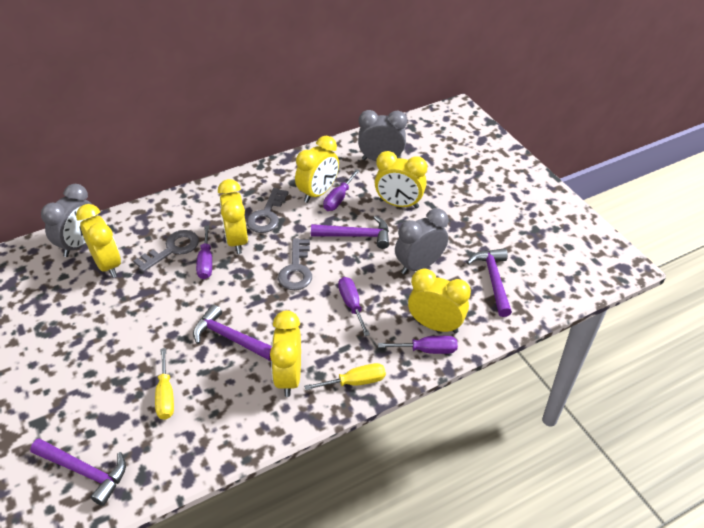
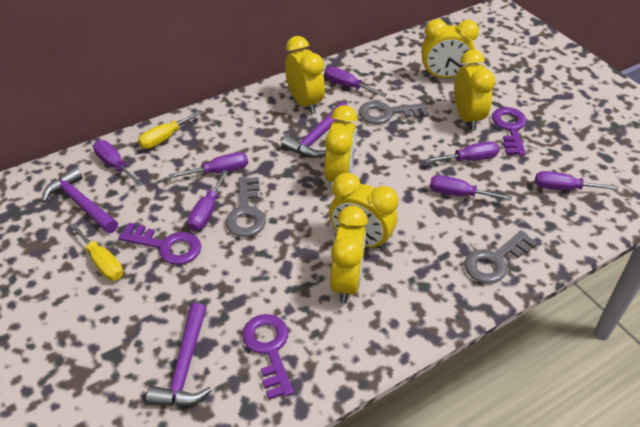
grey clock: [41,184,97,257] [358,110,407,161] [395,209,449,275] = 3 -> none = 0
purple hammer: [30,438,126,506] [193,304,272,361] [311,216,389,249] [467,248,512,317] = 4 -> [42,167,118,233] [146,303,212,406] [281,102,348,158] = 3
purple key: none = 0 -> [118,223,201,265] [242,314,294,400] [492,107,527,156] = 3
purple screwdriver: [196,225,212,279] [323,169,360,211] [338,277,370,336] [378,336,458,354] = 4 -> [93,140,143,186] [169,152,248,179] [187,170,229,231] [324,67,387,97] [425,141,499,163] [430,175,512,201] [535,171,619,190] = 7

